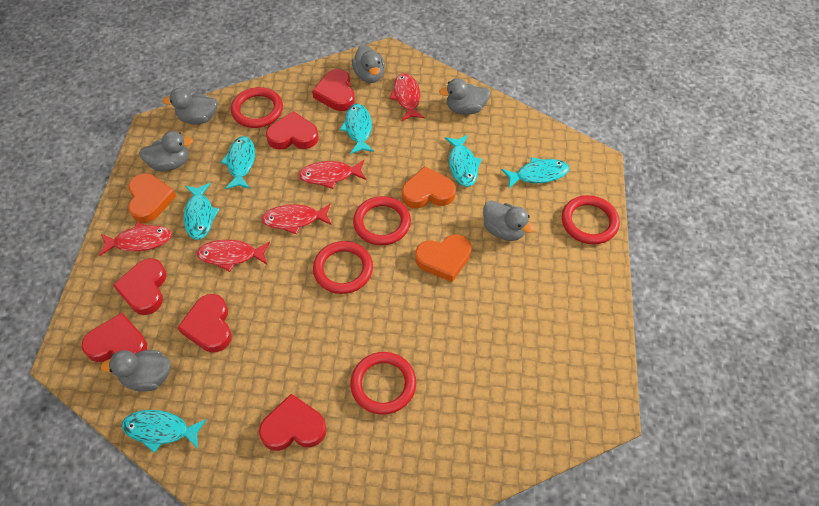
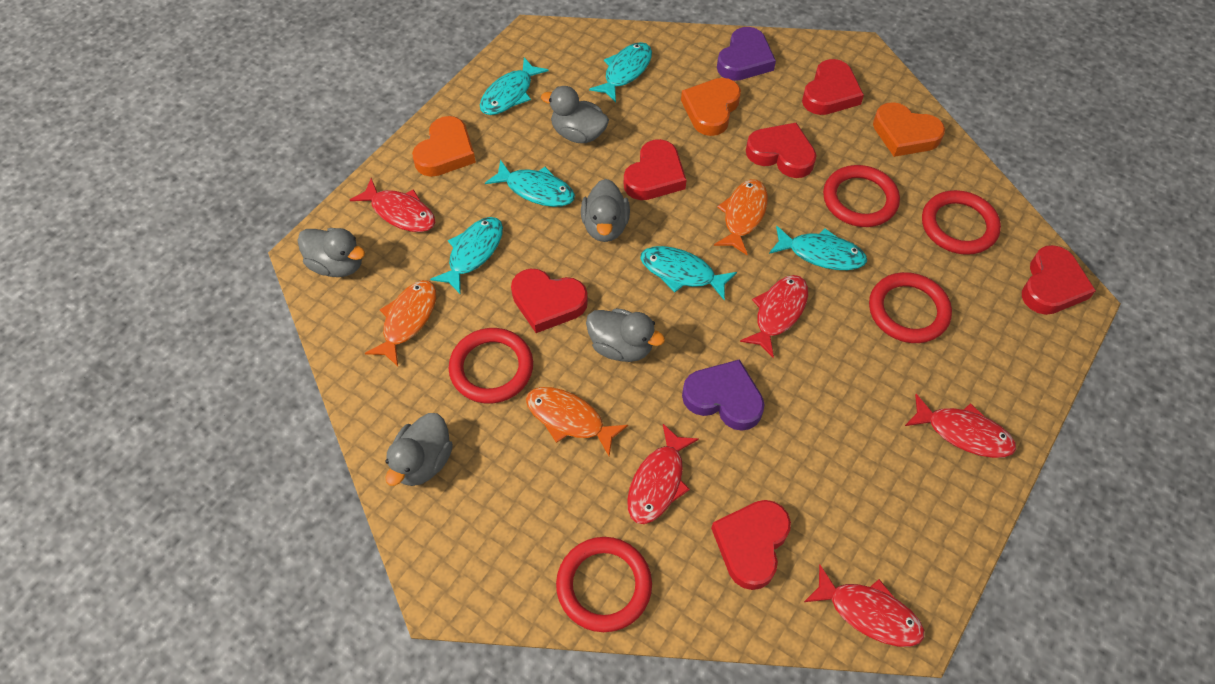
grey duck: [100,350,171,392] [139,131,193,171] [163,88,218,124] [352,44,385,83] [439,78,490,115] [483,200,534,241] = 6 -> [297,228,365,277] [385,413,453,486] [541,86,609,143] [581,179,630,242] [586,308,665,362] = 5
orange fish: none = 0 -> [365,280,436,366] [526,387,628,456] [714,179,768,255] = 3
purple heart: none = 0 -> [682,359,764,431] [717,27,776,81] = 2

